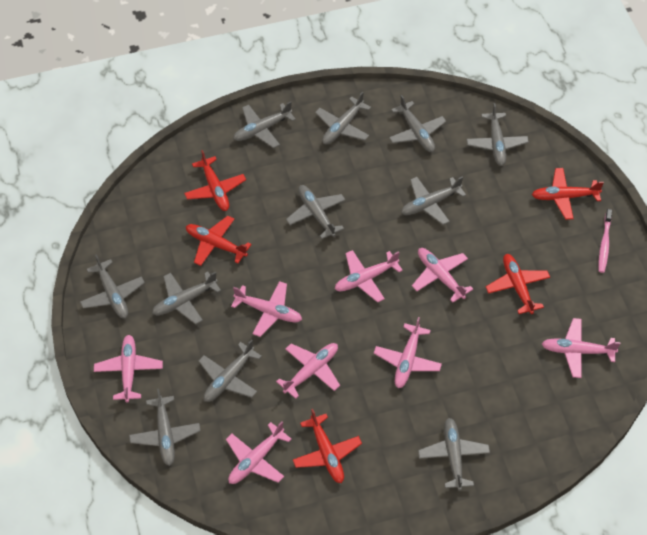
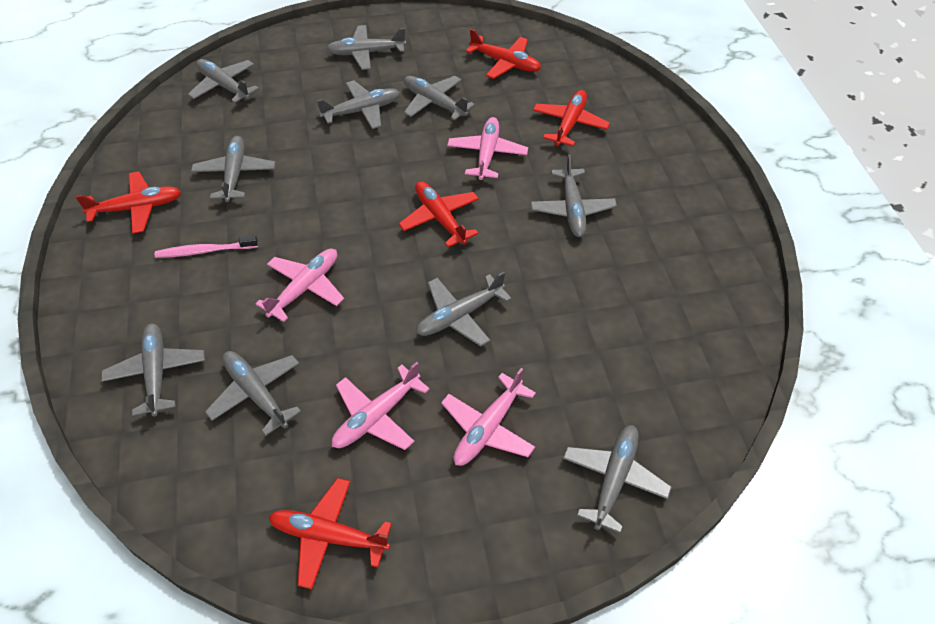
grey plane: [80,254,145,318] [129,389,201,466] [152,271,221,324] [199,339,262,402] [233,102,296,148] [286,185,345,239] [315,92,371,144] [389,95,446,152] [401,176,466,225] [418,418,490,491] [466,103,529,166] = 11 -> [101,323,205,416] [188,59,259,103] [191,136,276,202] [205,351,301,436] [317,80,400,129] [326,25,406,70] [404,76,475,121] [416,272,512,347] [531,154,617,237] [563,425,672,533] = 10
pink plane: [94,335,163,402] [226,421,291,484] [231,281,302,337] [276,343,340,399] [335,250,403,303] [374,317,442,388] [412,248,473,303] [542,318,620,378] = 8 -> [256,249,344,322] [332,362,430,450] [441,368,536,466] [447,117,528,180] = 4

